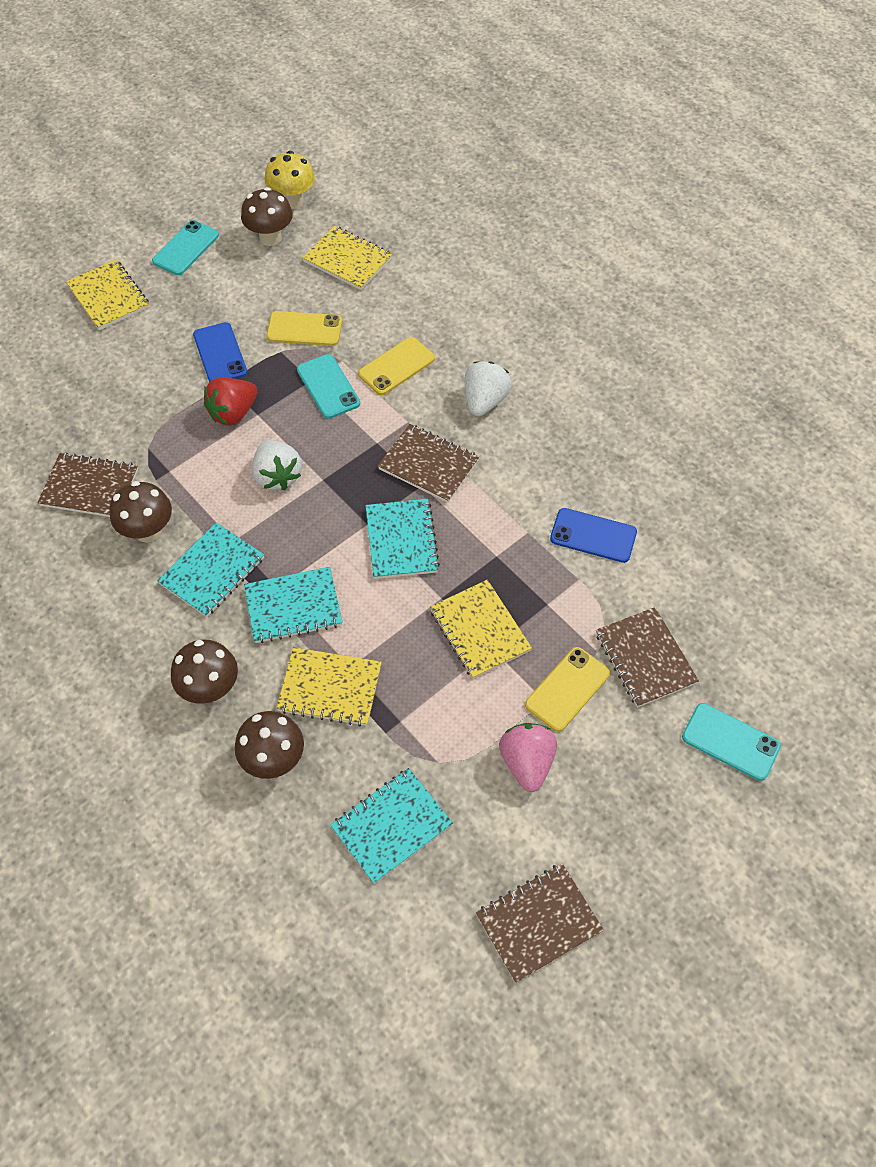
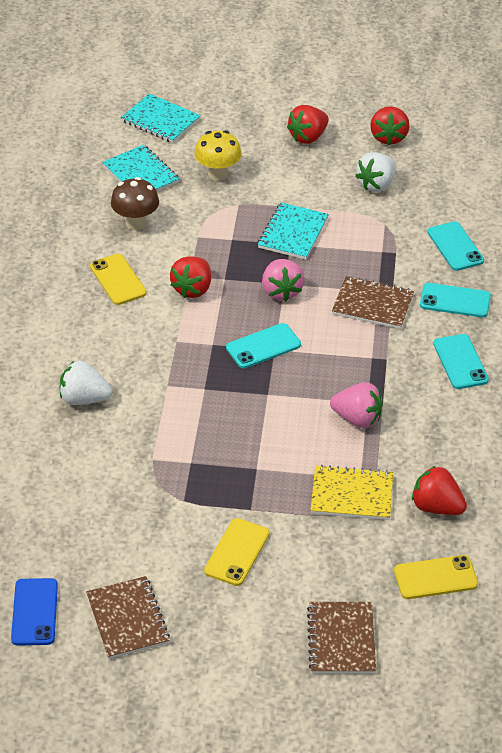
blue phone: [193,322,247,382] [550,508,637,563] = 2 -> [11,578,58,646] = 1
brown mushroom: [109,481,172,543] [171,639,238,704] [235,711,304,779] [241,187,293,246] = 4 -> [111,177,159,230] = 1
brown notebook: [38,452,138,517] [378,424,479,503] [476,863,604,983] [596,607,699,707] = 4 -> [86,576,170,659] [307,602,376,674] [332,276,414,329] = 3
pink strawberry: [499,723,557,792] = 1 -> [262,259,305,301] [330,382,383,428] = 2
red strawberry: [204,378,258,426] = 1 -> [170,256,211,298] [287,105,329,144] [370,106,410,145] [412,466,467,515] = 4
turquoise notebook: [157,522,264,617] [244,567,343,643] [330,768,453,884] [365,499,440,579] = 4 -> [102,145,180,192] [121,93,201,143] [258,203,329,259] = 3
turquoise phone: [152,220,219,275] [297,354,360,419] [682,703,781,781] = 3 -> [226,323,301,368] [420,283,491,317] [427,221,484,271] [433,334,489,389] = 4
yellow notebook: [66,260,149,330] [276,647,382,726] [302,226,393,290] [430,580,532,679] = 4 -> [310,465,393,520] = 1

